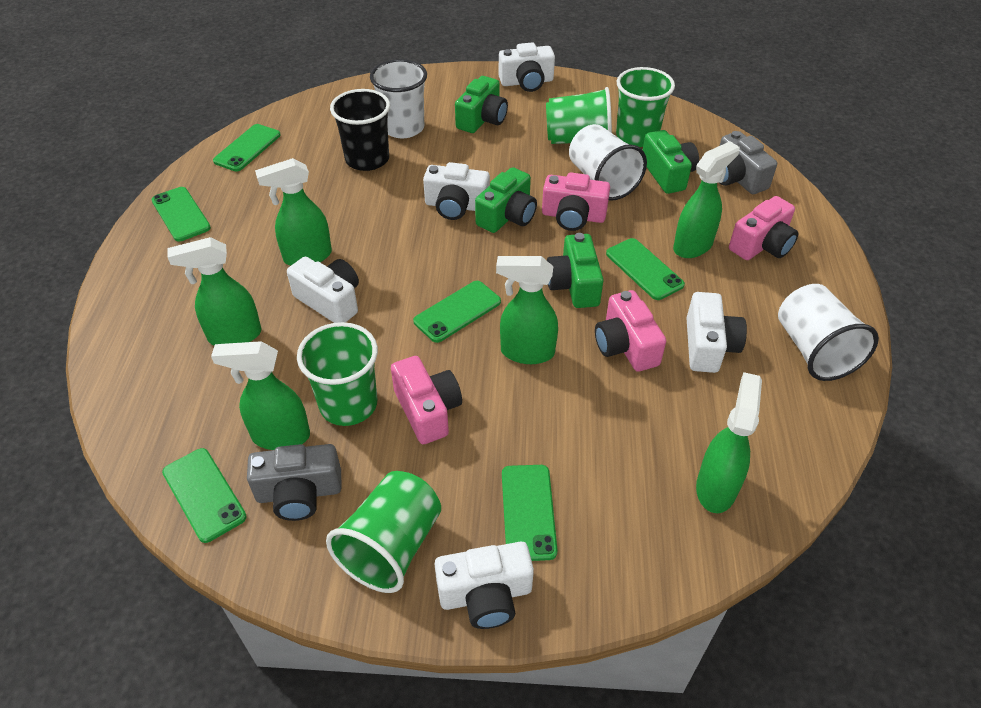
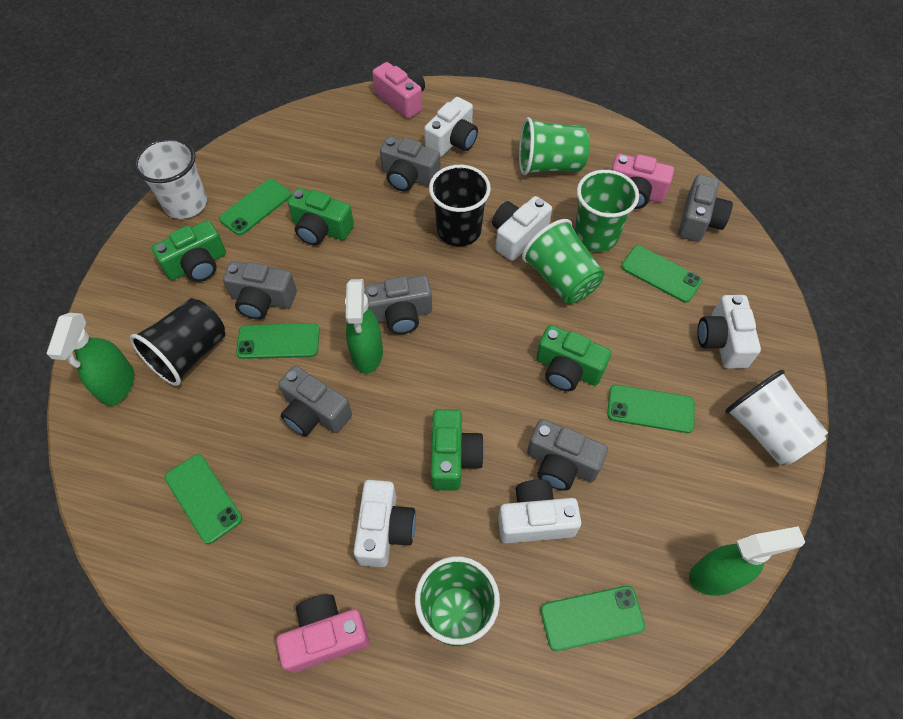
black cup: [330,89,390,171] = 1 -> [130,298,225,386] [429,165,491,246] = 2
green spray bottle: [168,237,262,345] [211,341,310,450] [255,158,332,266] [496,256,558,364] [673,141,740,258] [696,372,762,513] = 6 -> [47,313,134,406] [345,279,383,373] [689,526,805,596] = 3
grey camera: [247,444,342,521] [718,131,777,194] = 2 -> [223,261,297,319] [278,366,352,436] [364,275,432,334] [380,136,441,192] [527,419,608,491] [678,174,733,242] = 6
pink camera: [391,356,462,444] [542,173,610,231] [595,290,666,372] [729,196,798,260] = 4 -> [276,594,369,673] [372,62,425,119] [612,154,674,209] = 3
white cup: [370,59,427,138] [569,124,647,201] [778,284,879,381] = 3 -> [134,138,207,219] [725,370,828,465] = 2

